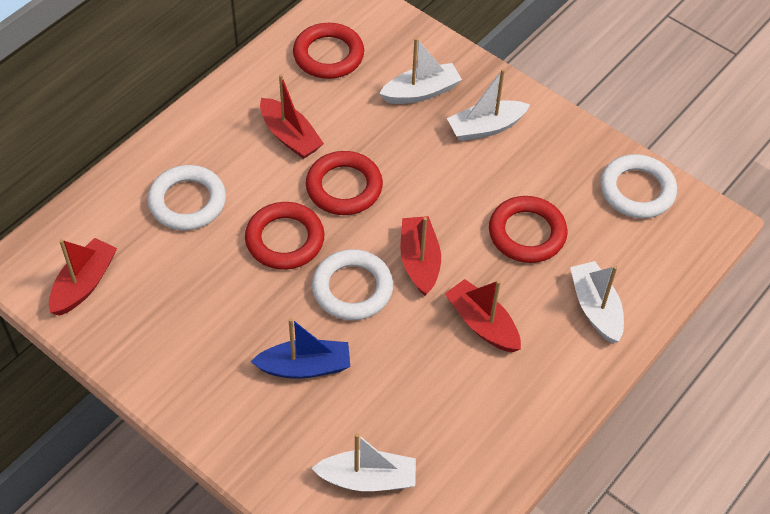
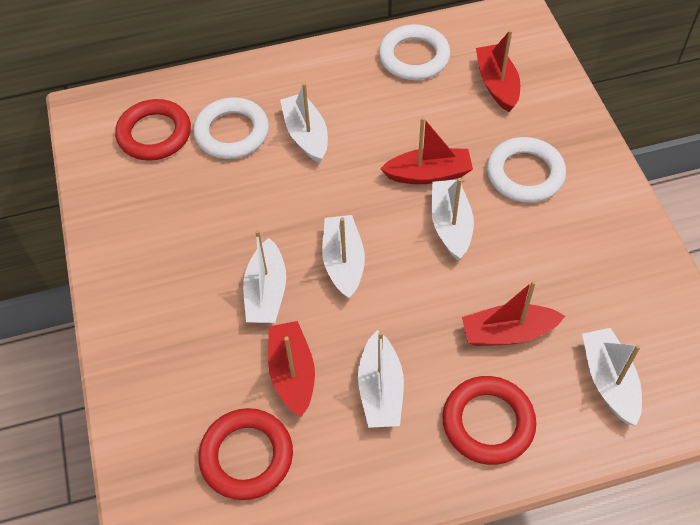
blue boat: [251,318,350,379] = 1 -> none = 0
red ring: [245,202,325,270] [293,23,364,79] [306,151,383,215] [489,196,567,263] = 4 -> [115,99,191,161] [198,408,293,500] [442,376,536,465] = 3
white boat: [311,433,416,491] [379,38,462,104] [447,69,530,141] [570,261,624,343] = 4 -> [243,230,286,323] [280,83,328,163] [322,215,365,299] [358,330,404,428] [431,178,474,260] [582,328,642,426] = 6

